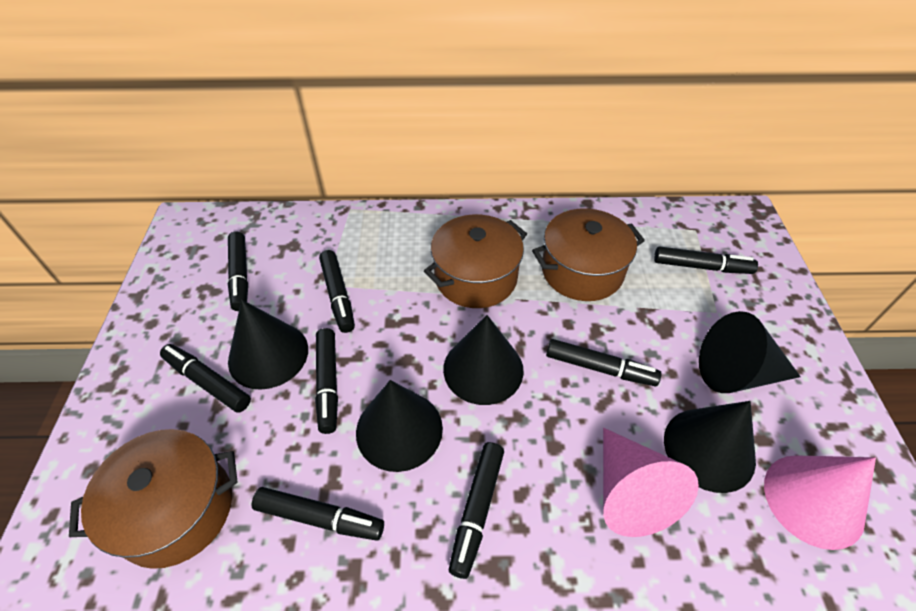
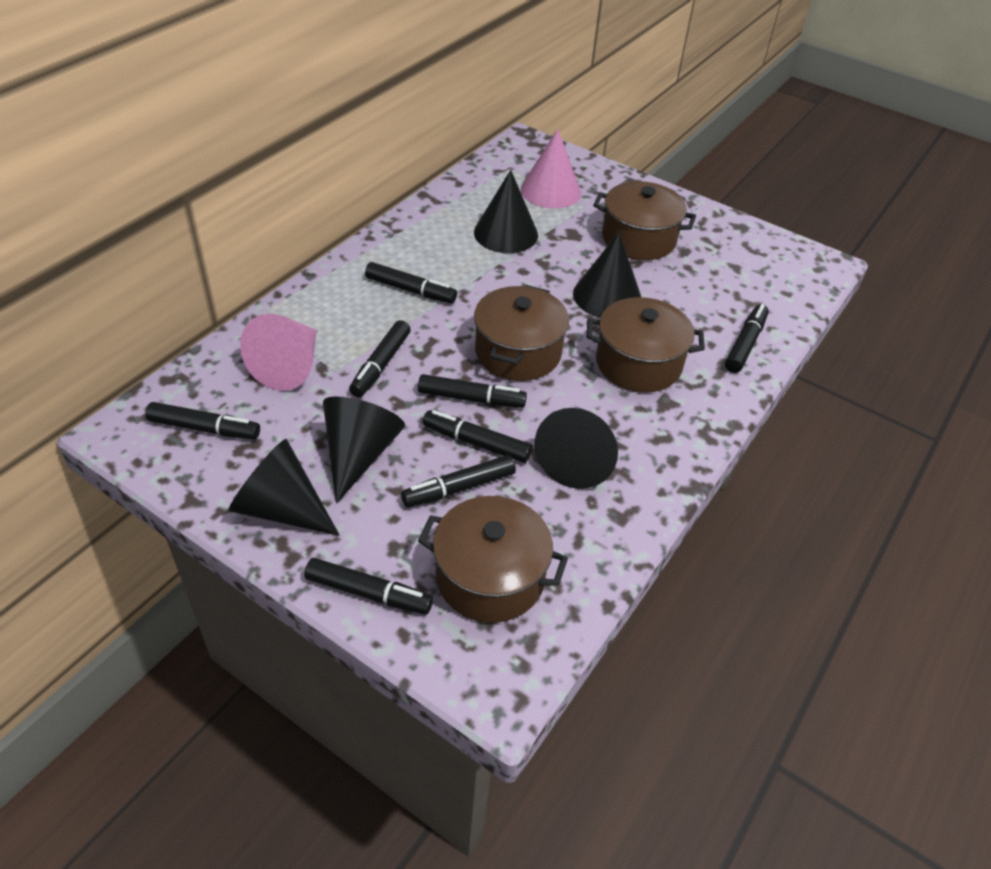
brown pot: [69,429,238,569] [424,214,527,308] [532,208,645,301] = 3 -> [418,496,568,623] [474,285,569,381] [587,297,705,393] [593,181,696,260] = 4

